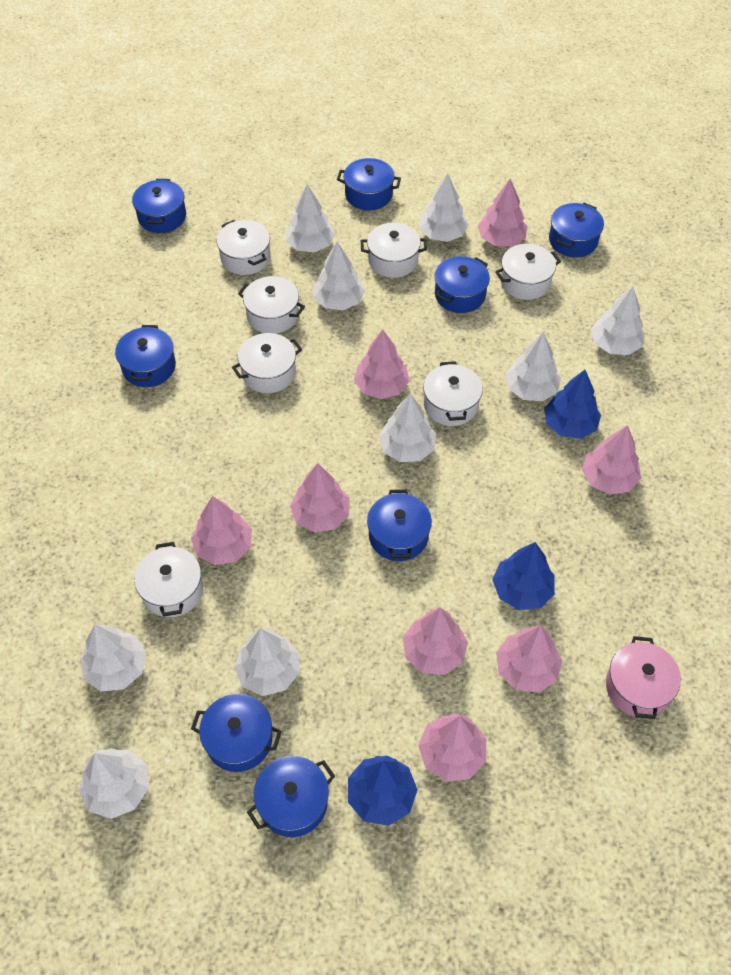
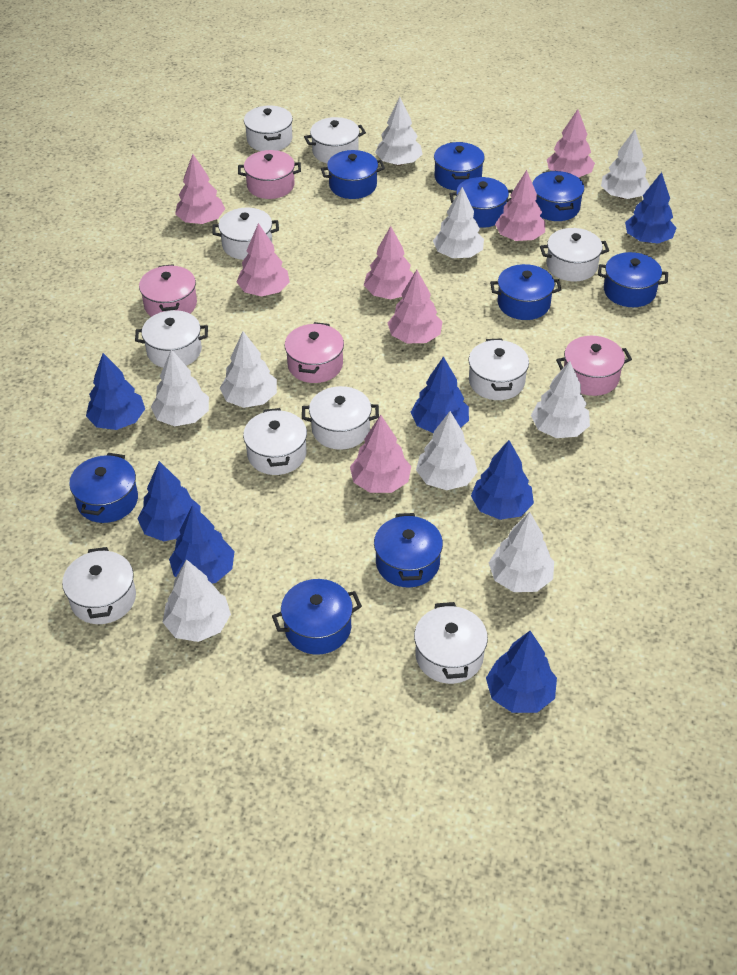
blue pot: [115,325,176,387] [132,179,186,233] [191,694,282,772] [247,756,335,837] [337,158,401,211] [367,490,432,561] [435,256,490,313] [549,203,604,257] = 8 -> [69,453,138,523] [272,579,362,655] [321,150,385,199] [374,513,443,587] [434,142,485,191] [449,177,513,228] [490,264,562,320] [532,171,584,221] [598,252,668,307] = 9
blue tree: [348,755,418,826] [492,542,555,610] [544,370,601,439] = 3 -> [86,353,145,430] [138,461,200,541] [169,505,235,583] [411,356,469,433] [471,440,534,520] [486,631,557,713] [625,172,676,244] = 7
pink pot: [606,636,681,719] = 1 -> [139,264,197,317] [238,150,301,199] [285,322,344,383] [556,336,632,396] = 4
pink tree: [191,496,252,565] [290,463,349,532] [354,329,409,399] [403,608,468,675] [418,713,486,782] [478,179,528,246] [496,625,562,693] [582,425,641,495] = 8 -> [175,154,225,224] [237,223,290,297] [350,415,411,493] [364,226,414,299] [388,270,442,343] [495,170,545,241] [547,109,595,178] = 7
white pot: [134,542,203,617] [217,220,270,275] [232,333,302,393] [238,276,305,334] [361,223,427,278] [423,361,483,426] [495,244,561,300] = 7 -> [62,547,136,624] [135,310,208,368] [212,208,279,260] [243,408,307,475] [244,105,293,151] [302,386,379,450] [304,117,366,164] [414,602,488,684] [469,338,529,400] [540,228,609,281] = 10

